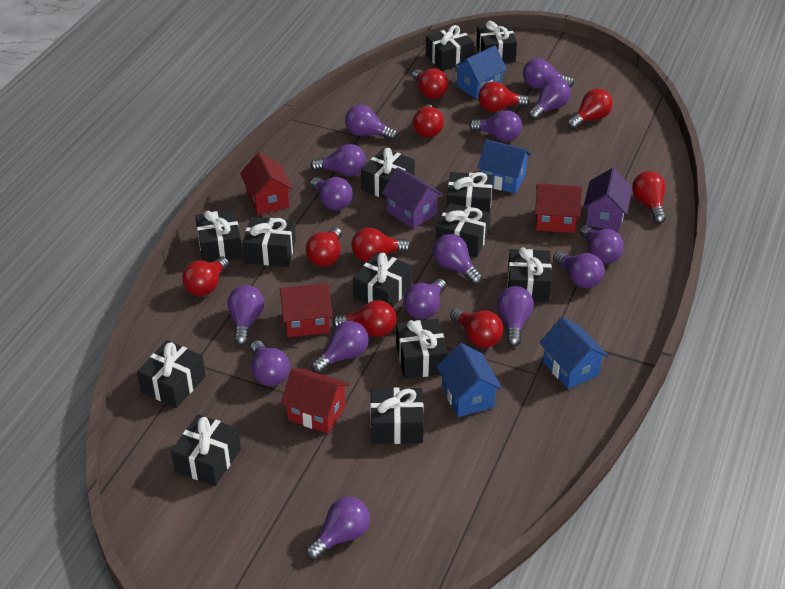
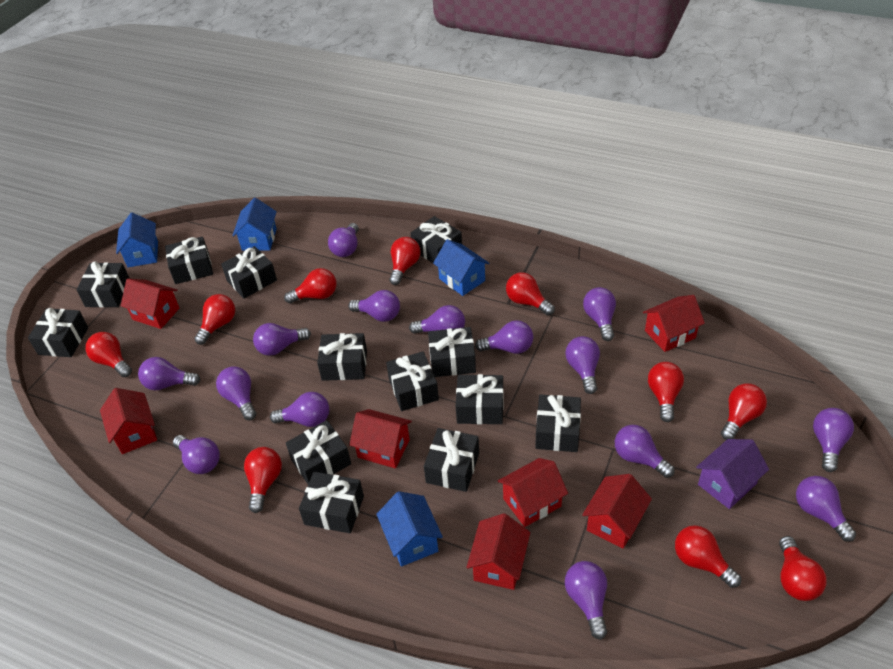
purple house: [382,167,443,229] [583,168,632,231] = 2 -> [696,439,769,509] = 1
red house: [240,152,293,215] [279,283,332,337] [281,369,350,434] [535,183,582,233] = 4 -> [100,388,157,454] [120,279,179,329] [349,409,412,468] [466,513,530,590] [498,458,568,527] [582,474,652,548] [643,295,705,352] = 7

